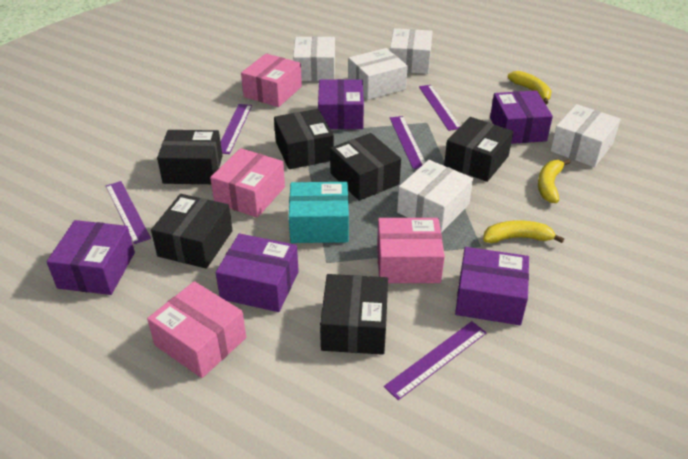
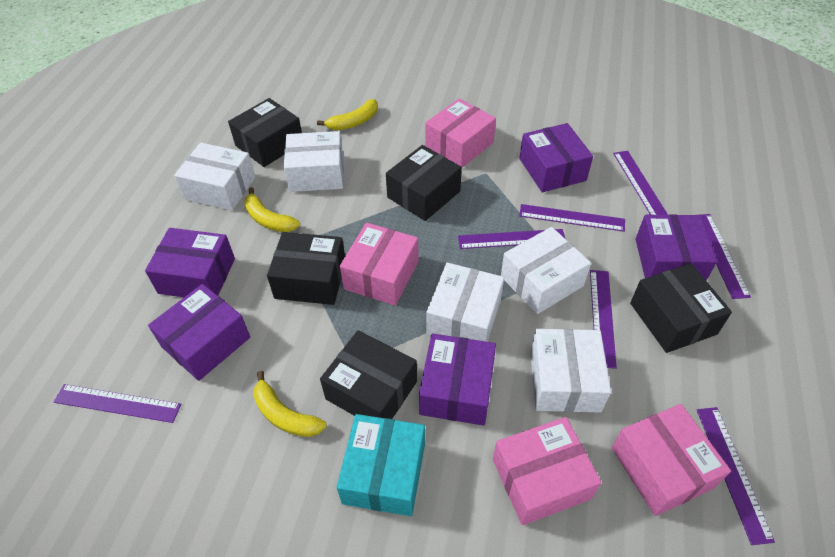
black box: [151,194,233,269] [157,130,222,184] [274,109,334,169] [320,274,388,355] [330,133,401,201] [444,117,513,182] = 6 -> [228,98,302,167] [267,232,345,305] [320,330,417,419] [386,145,462,221] [630,263,732,353] = 5
purple ruler: [106,181,151,244] [220,104,252,154] [384,321,487,400] [390,116,425,169] [419,85,460,131] = 5 -> [54,384,181,423] [458,229,565,249] [519,204,625,232] [590,270,617,369] [613,151,668,215] [697,407,775,545] [701,214,751,299] = 7

